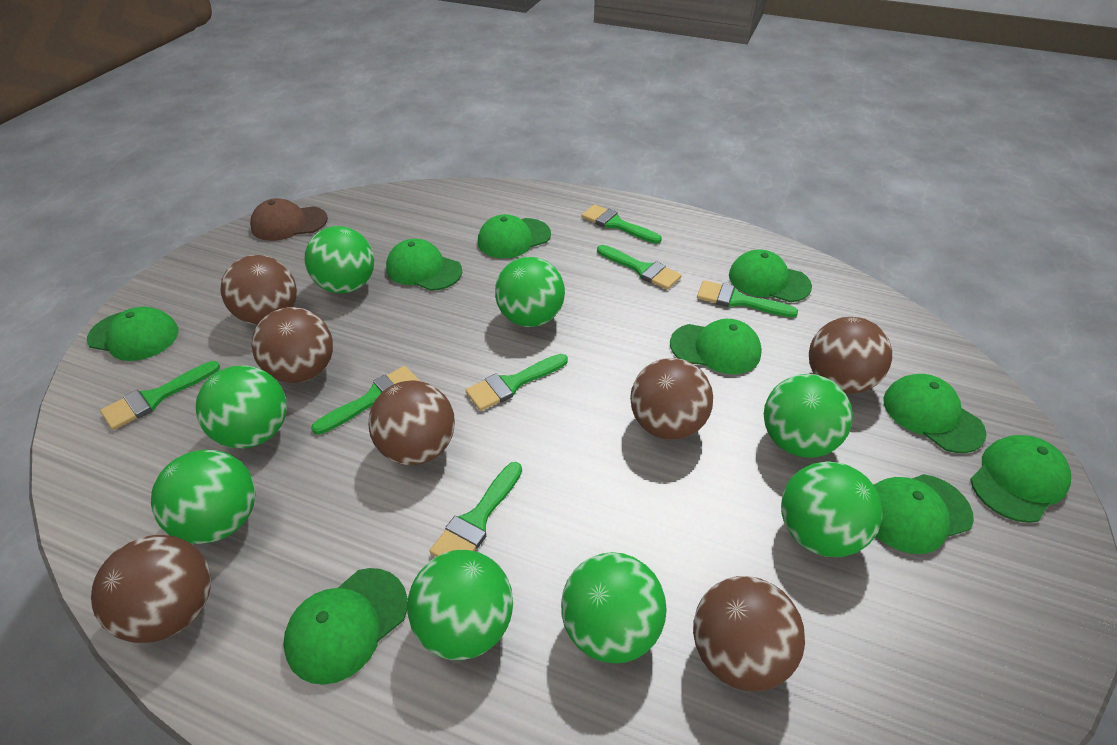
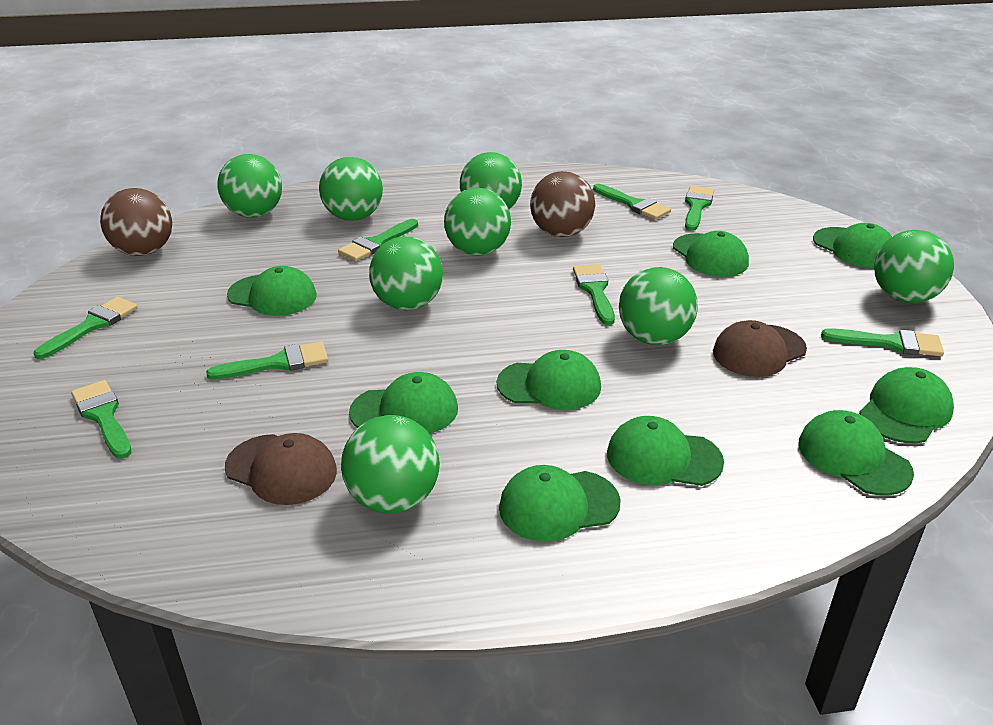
brown ball: [91,535,211,643] [221,255,297,325] [252,307,333,383] [368,380,455,465] [630,358,713,440] [693,576,805,691] [809,317,892,394] = 7 -> [100,188,172,256] [530,171,595,237] = 2
brown cap: [250,198,328,241] = 1 -> [225,433,337,505] [713,320,807,377] = 2
green brush: [100,361,220,430] [311,366,420,435] [430,462,522,557] [465,354,568,411] [581,204,662,244] [597,245,682,290] [697,280,798,318] = 7 -> [34,297,138,359] [71,380,131,459] [206,342,328,380] [338,219,418,261] [573,264,615,325] [593,184,671,220] [685,186,714,231] [821,328,944,356] = 8

